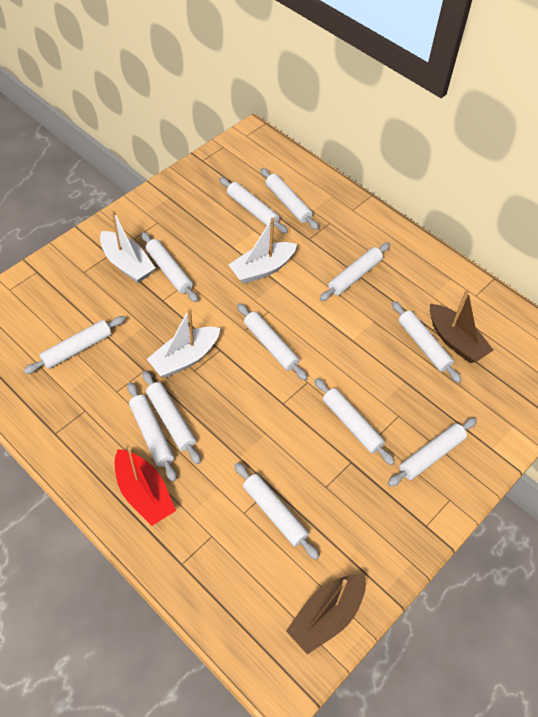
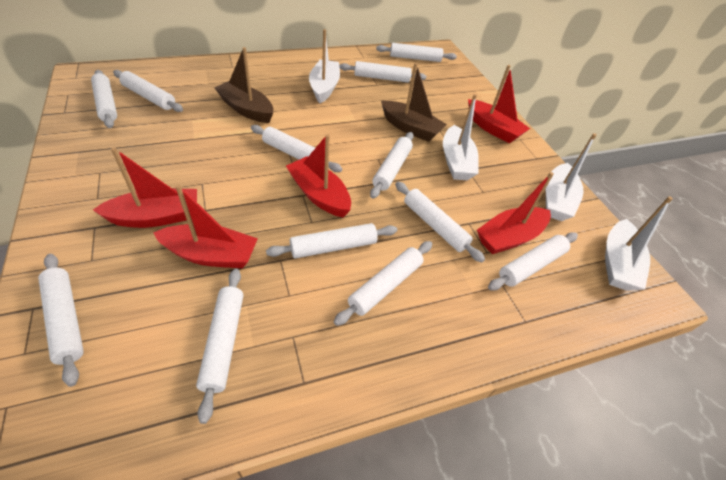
red boat: [115,447,176,526] = 1 -> [93,148,197,228] [153,184,258,268] [286,134,351,218] [468,65,530,143] [477,172,554,254] = 5
white boat: [100,210,155,283] [147,308,220,378] [228,217,297,284] = 3 -> [309,29,340,103] [443,94,479,180] [546,133,596,221] [605,196,673,291] = 4

